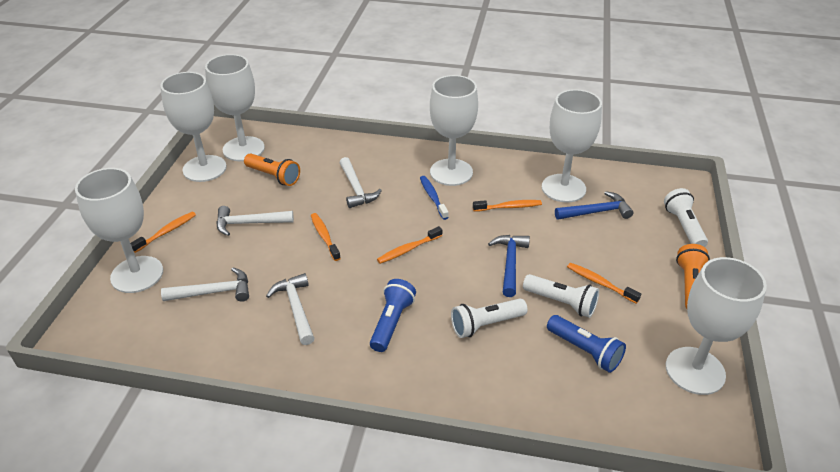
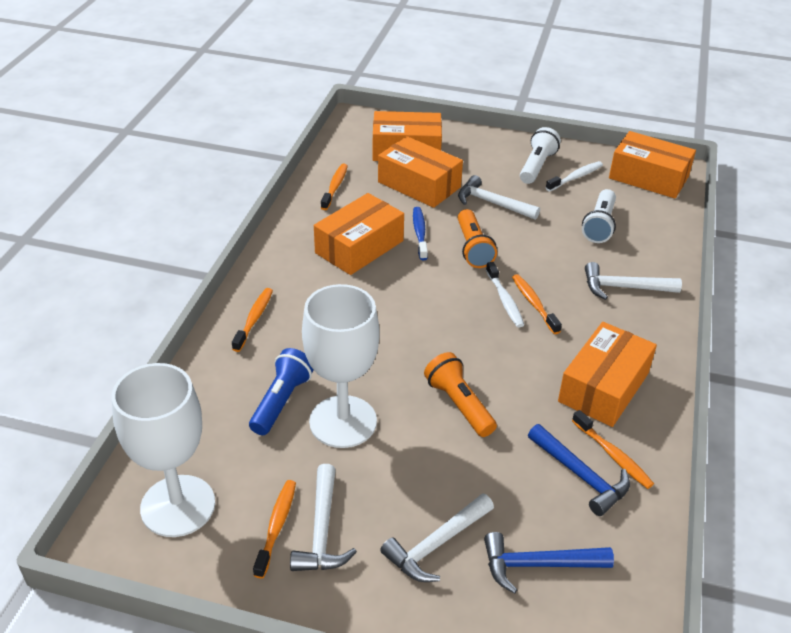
blue flashlight: [370,279,416,352] [547,315,626,373] = 2 -> [249,348,314,435] = 1
orange box: none = 0 -> [314,193,404,275] [373,111,442,161] [378,136,463,208] [558,322,657,427] [609,131,696,198] = 5
white flashlight: [451,299,528,338] [523,274,599,318] [664,188,708,247] = 3 -> [520,127,561,184] [582,189,616,243] = 2
white goblet: [75,168,163,293] [160,72,227,182] [205,54,265,161] [430,75,478,186] [542,89,602,203] [666,257,767,395] = 6 -> [112,363,215,537] [302,284,380,448] = 2
white toothbrush: none = 0 -> [486,262,524,327] [545,161,603,192] = 2

